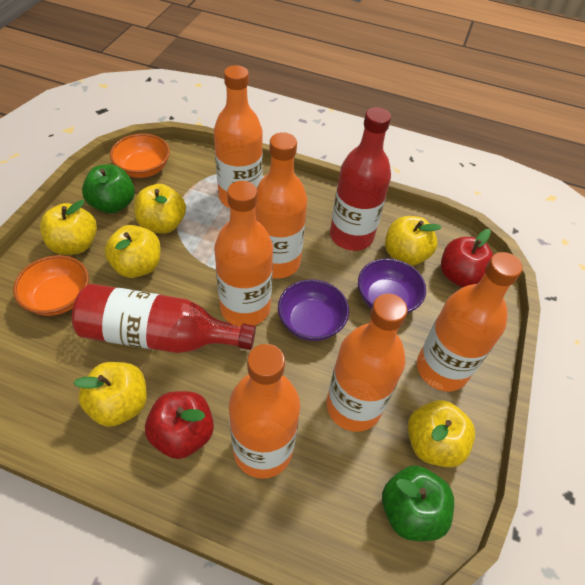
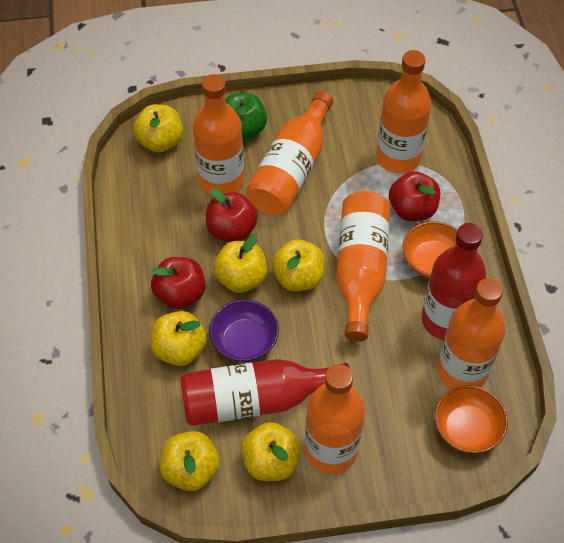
green apple: [82,164,135,214] [382,465,454,541] = 2 -> [225,93,267,141] = 1
purple bowl: [278,279,349,341] [358,258,426,313] = 2 -> [209,299,279,362] = 1
red apple: [145,391,214,459] [441,229,493,287] = 2 -> [151,257,205,309] [206,188,258,242] [389,171,440,221] = 3

